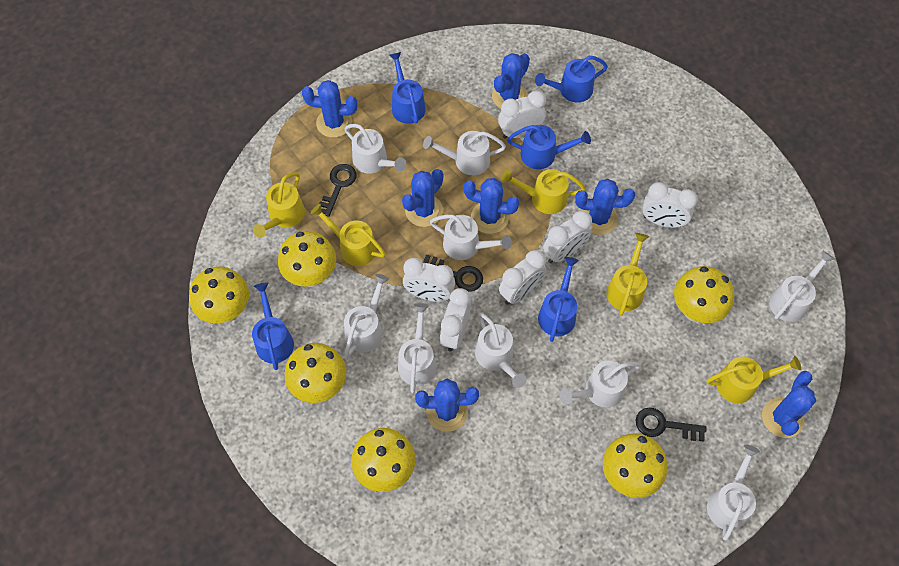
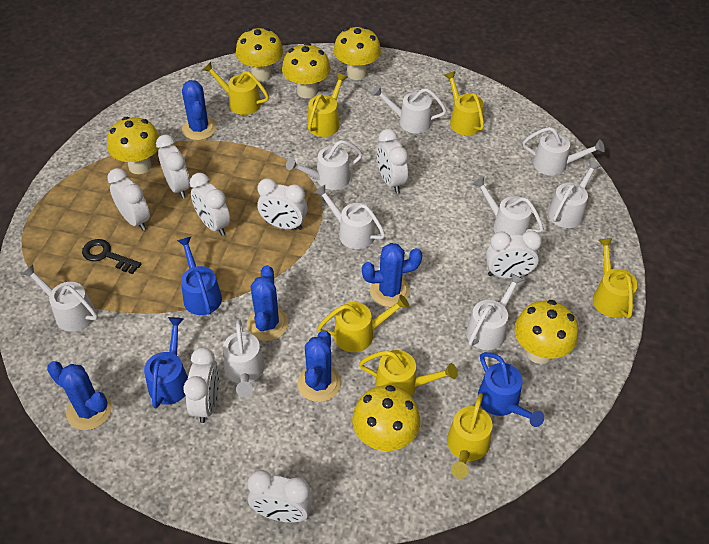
black key: [319,164,357,217] [423,254,483,292] [636,408,706,442] = 3 -> [82,239,141,274] = 1
blue cactus: [302,80,358,138] [402,169,443,227] [415,379,479,432] [463,178,520,234] [492,53,530,109] [575,179,635,235] [762,371,816,438] = 7 -> [47,361,112,430] [182,80,216,140] [247,265,288,341] [297,330,341,402] [362,243,422,307] = 5
blue watering can: [252,283,294,370] [389,52,426,124] [507,125,591,169] [535,56,608,103] [538,257,579,342] = 5 -> [144,317,188,408] [177,237,222,315] [478,352,544,427] = 3
white clock: [403,258,455,302] [440,288,471,352] [498,91,546,139] [499,250,546,305] [543,211,592,263] [642,182,698,228] = 6 -> [107,168,150,231] [156,135,190,199] [183,347,219,423] [190,173,230,236] [247,470,313,522] [257,178,308,230] [377,129,408,193] [486,231,542,279] = 8
yellow watering can: [253,172,305,238] [310,204,385,266] [501,169,585,214] [606,233,649,316] [707,356,801,403] = 5 -> [203,62,269,115] [307,73,347,137] [317,295,409,352] [359,350,457,397] [444,71,484,136] [447,393,493,479] [593,238,638,318] = 7

